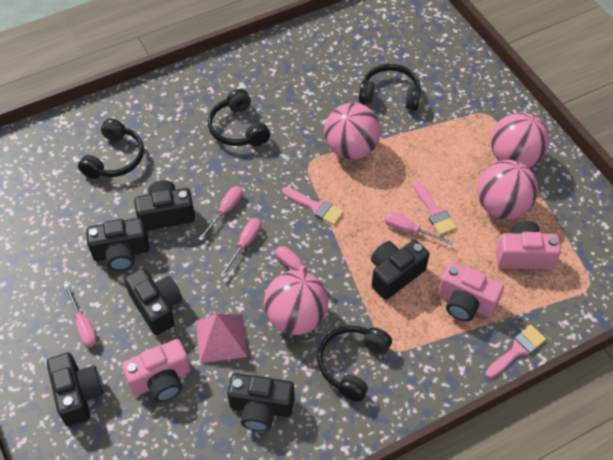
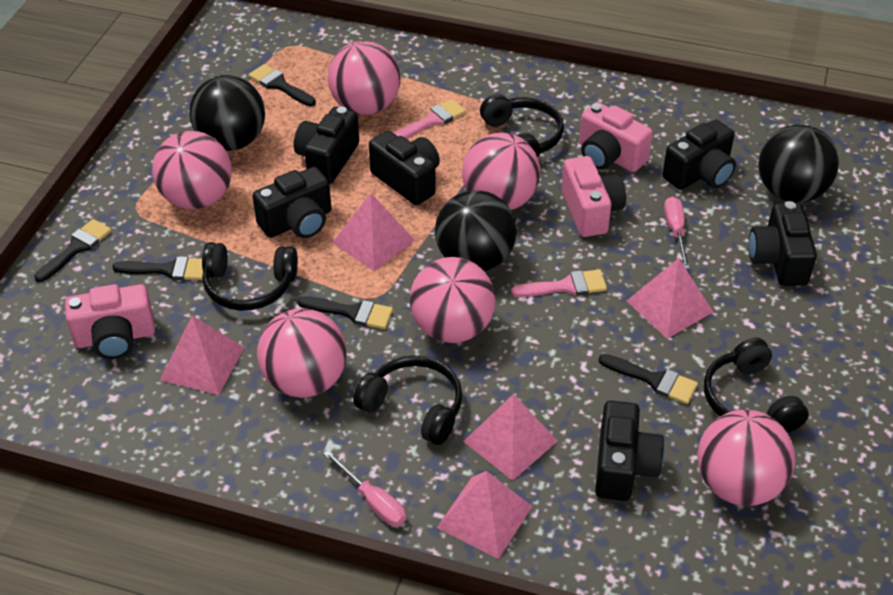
black ball: none = 0 -> [189,75,265,151] [435,190,517,271] [758,124,839,203] = 3
black brush: none = 0 -> [34,219,112,282] [112,256,203,280] [249,64,316,106] [297,296,393,329] [599,354,698,404] = 5
pink ball: [264,270,328,335] [324,103,381,160] [477,160,538,219] [491,112,550,168] = 4 -> [152,131,232,209] [257,308,347,398] [328,41,400,115] [409,257,496,343] [462,133,540,210] [697,410,796,506] = 6
pink brush: [282,187,344,225] [413,181,457,235] [486,325,546,378] = 3 -> [394,99,466,139] [511,269,607,297] = 2
pink pyramid: [196,314,247,363] = 1 -> [160,316,245,395] [332,193,415,271] [437,471,532,559] [463,394,558,481] [627,258,713,339] = 5
pink screwdriver: [64,283,97,347] [199,186,243,241] [220,218,261,277] [275,246,334,295] [384,212,454,245] = 5 -> [323,450,406,526] [664,197,690,269] = 2

